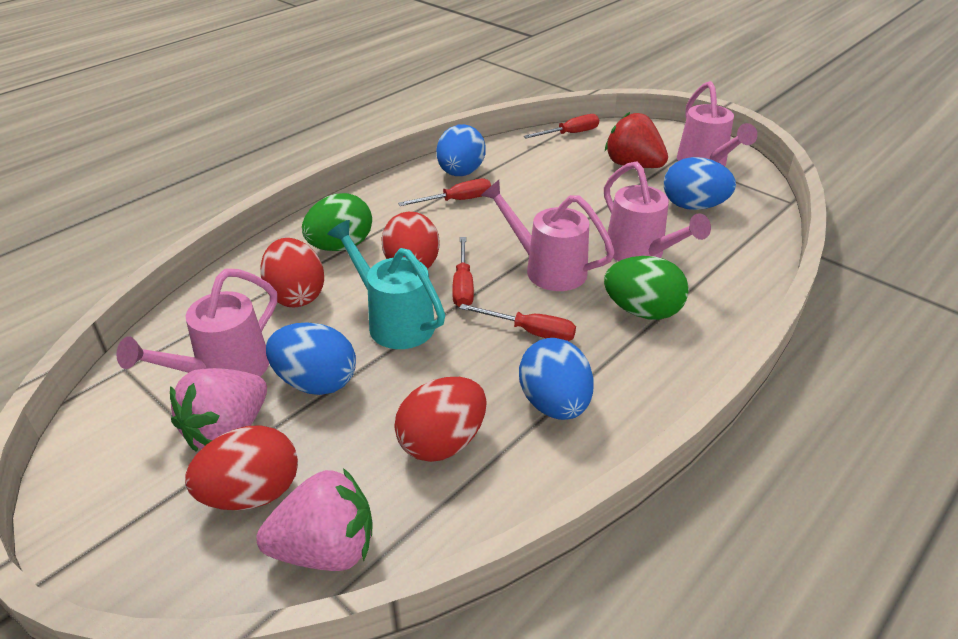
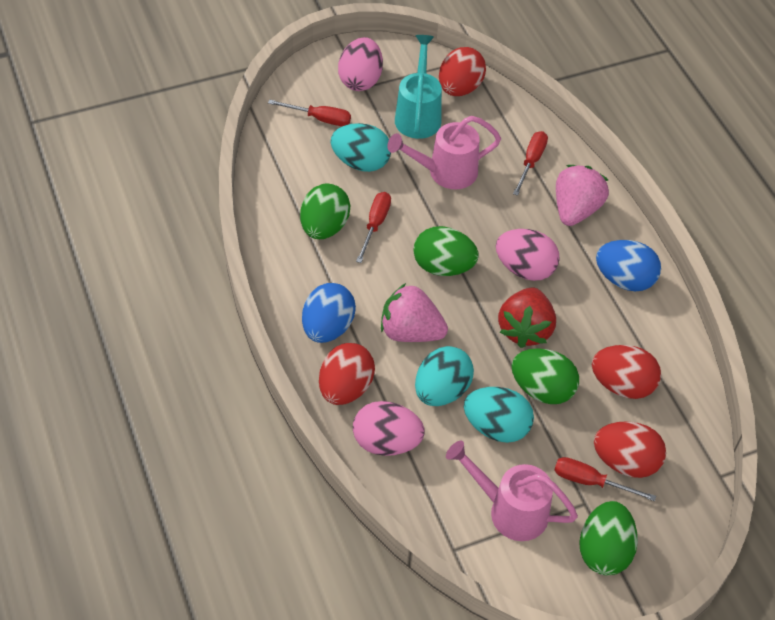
blue egg: [266,323,356,395] [436,124,486,176] [519,338,594,420] [664,157,736,210] = 4 -> [302,283,356,343] [596,240,661,292] = 2
green egg: [302,193,372,251] [604,256,689,320] = 2 -> [300,183,350,239] [413,226,479,276] [511,348,579,404] [579,501,638,575] = 4
pink egg: none = 0 -> [338,37,383,91] [353,401,425,456] [496,229,560,281] = 3
pink watering can: [116,269,277,377] [480,180,615,291] [604,161,711,261] [677,81,757,166] = 4 -> [387,116,501,189] [446,441,578,541] = 2
turquoise egg: none = 0 -> [331,123,391,172] [415,346,474,406] [464,387,534,443] = 3

